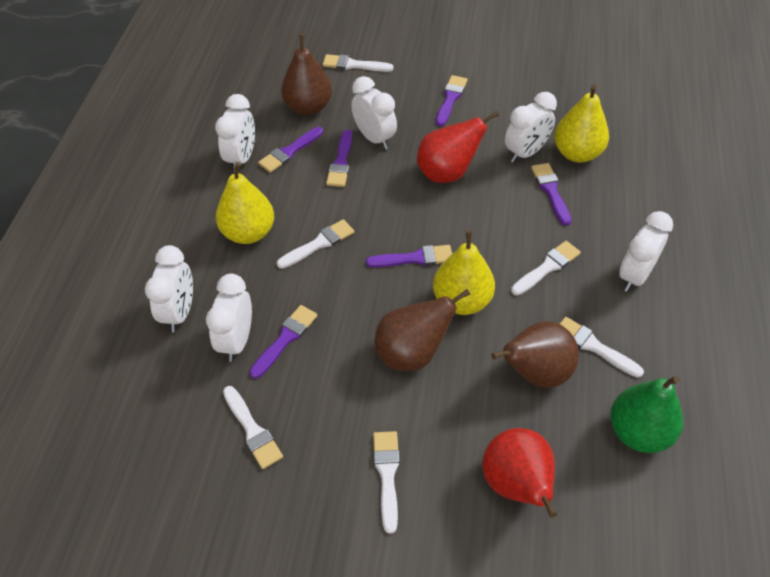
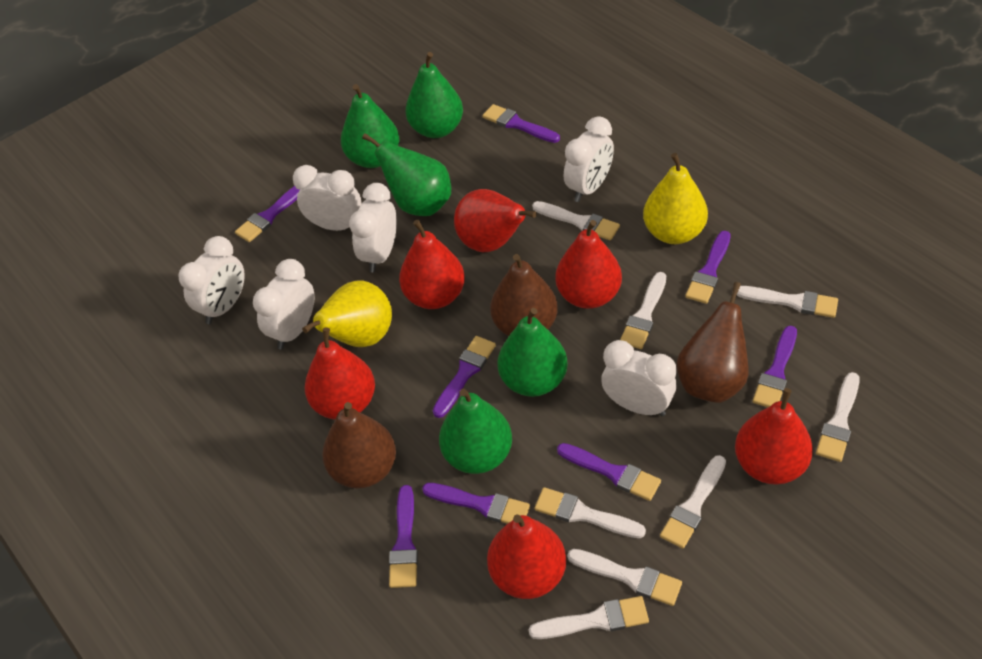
green pear: [610,376,683,453] = 1 -> [341,84,399,168] [362,133,451,216] [405,52,463,138] [439,389,512,474] [497,308,567,397] = 5
purple brush: [249,305,318,379] [258,127,323,173] [326,130,352,187] [366,245,452,267] [436,75,467,126] [531,163,571,226] = 6 -> [235,186,300,242] [389,485,418,588] [422,483,530,524] [433,336,496,418] [482,104,560,143] [557,443,661,501] [685,231,731,304] [753,326,797,407] = 8
red pear: [417,111,499,183] [483,428,557,518] = 2 -> [305,327,375,420] [399,220,465,309] [454,189,537,252] [487,514,566,599] [555,220,622,309] [735,388,813,485] = 6
white brush: [223,386,283,469] [277,219,354,269] [323,54,394,72] [373,431,400,534] [511,241,581,296] [560,317,644,378] = 6 -> [529,596,649,639] [532,201,620,241] [535,487,646,538] [567,549,682,606] [620,272,666,349] [660,455,726,549] [737,286,838,318] [816,372,860,462] = 8
yellow pear: [216,162,274,244] [433,230,495,315] [554,84,609,163] = 3 -> [302,280,392,347] [643,153,708,244] = 2

